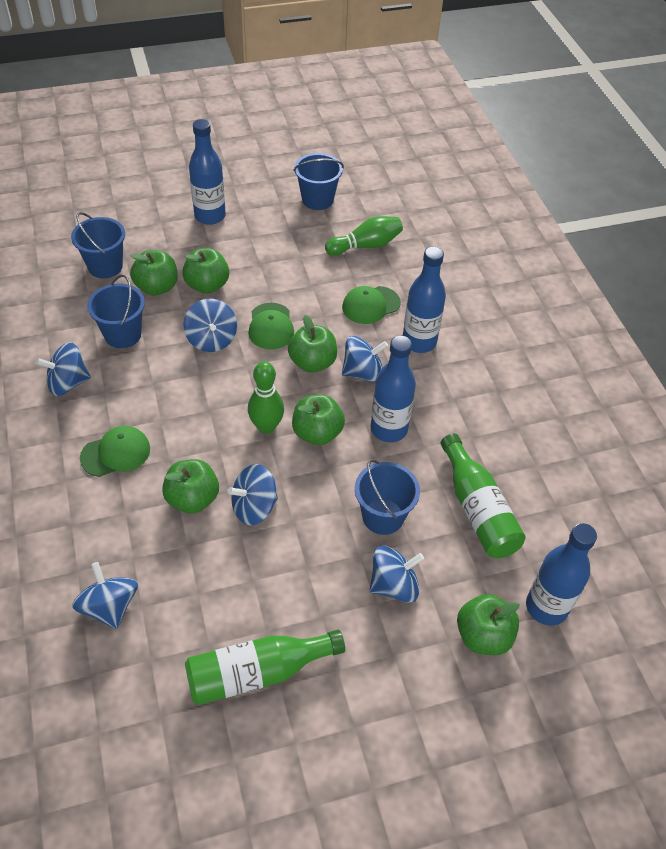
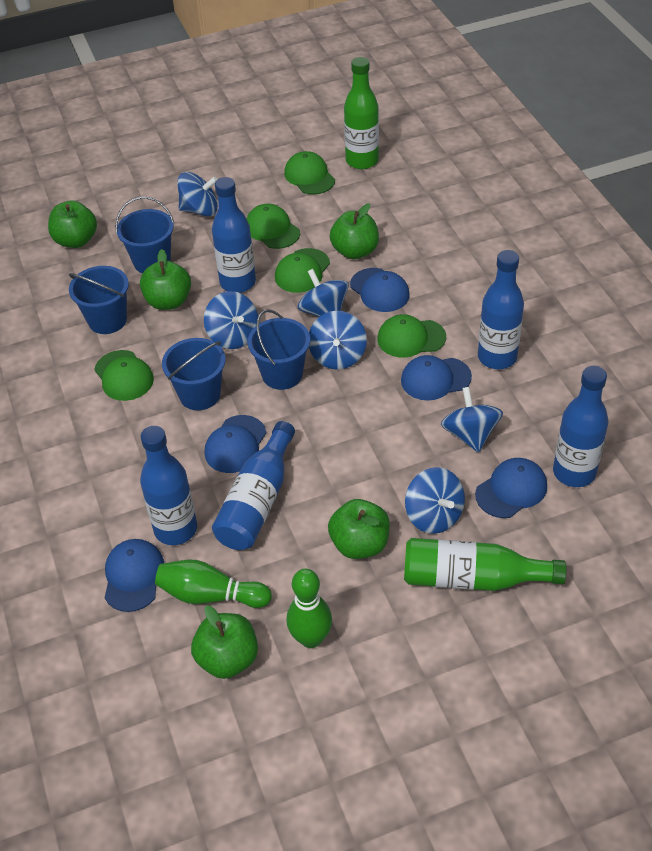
blue bottle: [189,119,226,225] [371,335,416,442] [403,246,446,353] [526,523,597,626] = 4 -> [140,426,197,545] [212,177,256,293] [212,421,295,550] [478,250,524,369] [553,366,609,487] = 5
blue cap: none = 0 -> [105,539,164,612] [204,415,266,473] [350,268,410,312] [401,355,472,401] [475,458,547,518] = 5
green apple: [130,250,178,296] [162,459,219,513] [182,248,229,294] [288,315,337,373] [292,394,345,445] [457,594,520,655] = 6 -> [48,200,97,248] [140,249,191,310] [191,605,258,679] [328,499,390,559] [330,203,379,259] = 5
green cap: [80,426,150,477] [248,303,294,350] [342,286,401,324] = 3 -> [94,350,154,401] [246,204,300,249] [275,248,330,293] [284,151,335,195] [377,314,446,358] = 5

